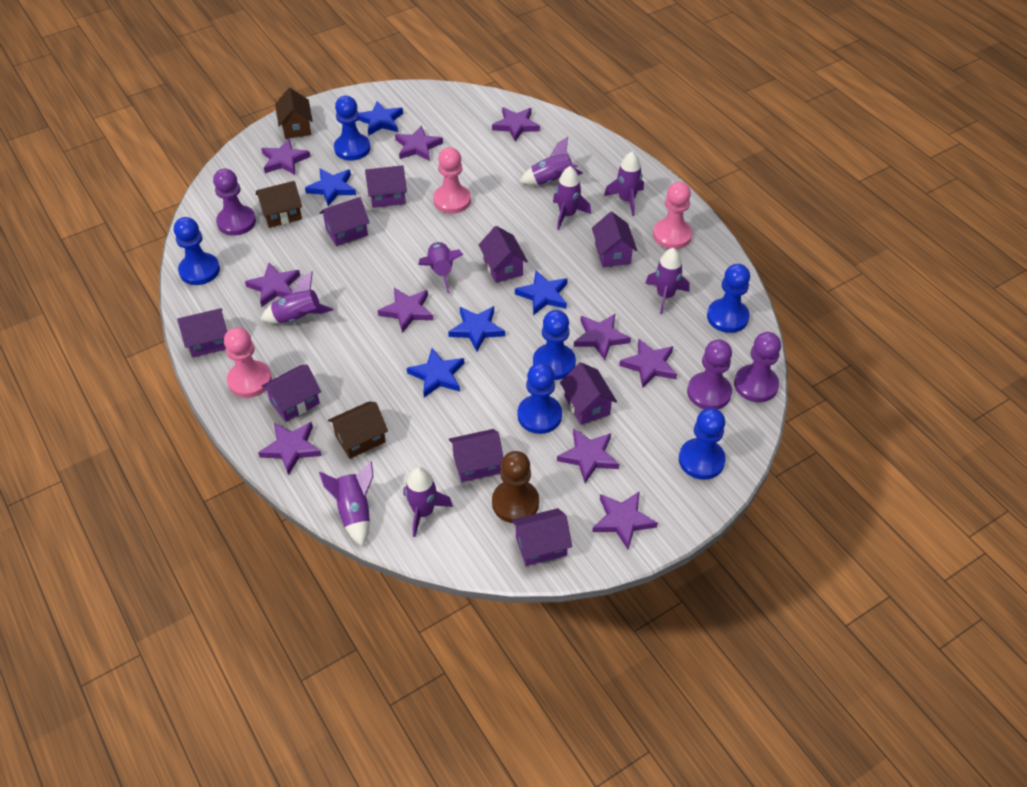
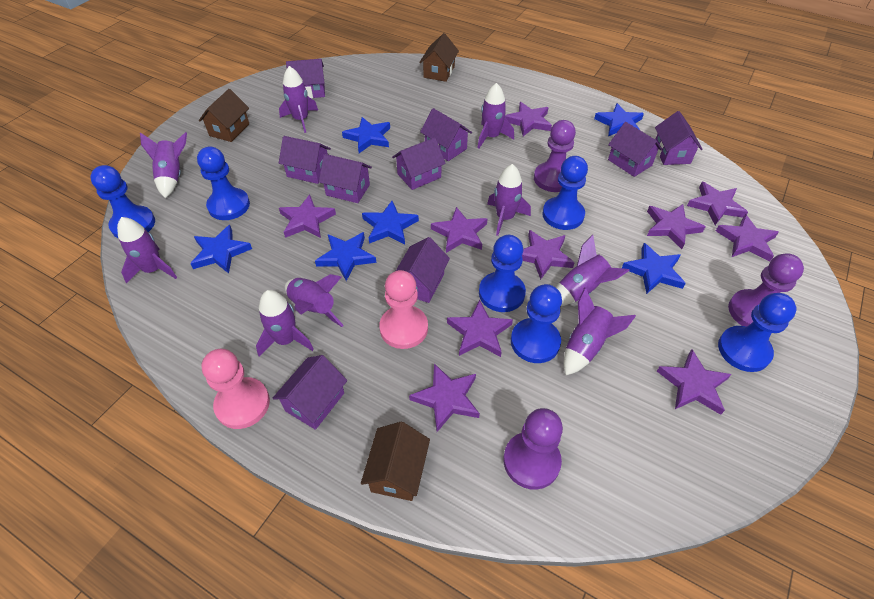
blue star: [305,168,356,206] [358,101,403,136] [407,348,464,397] [448,306,505,351] [515,270,568,315] = 5 -> [190,225,252,274] [315,232,376,281] [342,117,390,153] [362,201,419,245] [594,103,644,136] [622,243,686,294] = 6
brown pawn: [492,451,539,523] = 1 -> none = 0
pink pawn: [224,327,272,398] [433,147,471,214] [653,182,692,249] = 3 -> [201,349,270,429] [379,270,428,349] = 2
purple rocket: [260,271,333,323] [319,461,373,546] [403,467,453,537] [419,242,463,293] [520,137,583,185] [553,166,591,230] [604,151,644,216] [645,248,690,314] = 8 -> [117,217,177,284] [140,132,187,198] [256,290,314,357] [279,66,318,133] [285,274,344,327] [478,83,514,149] [487,164,531,236] [556,235,630,306] [564,287,636,375] = 9

